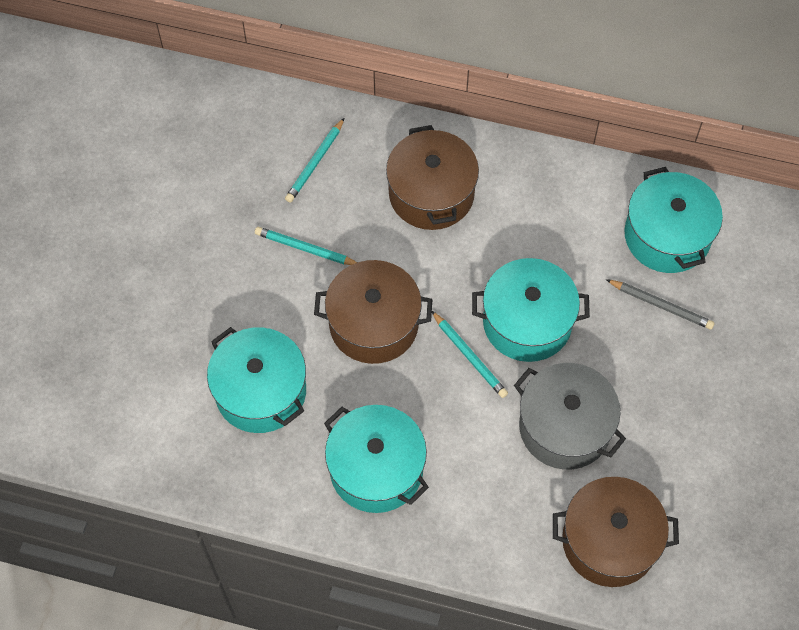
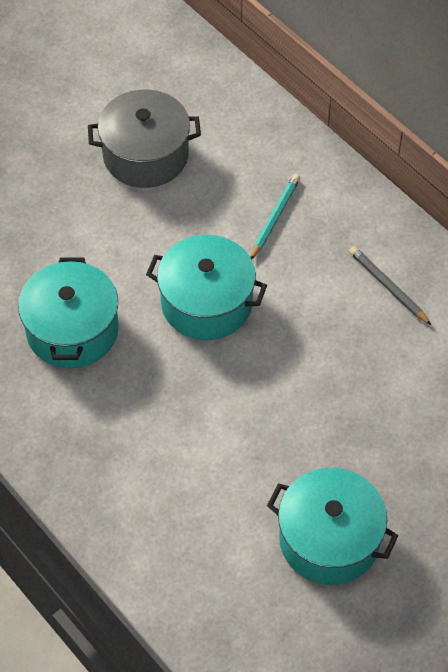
brown pot: [314,260,432,364] [386,125,479,230] [553,477,679,587] = 3 -> none = 0
turquoise pencil: [255,227,357,265] [285,118,344,203] [432,311,508,398] = 3 -> [250,174,300,260] = 1
turquoise pot: [207,327,306,433] [324,405,429,513] [472,258,590,362] [624,167,723,273] = 4 -> [18,257,119,368] [146,235,267,340] [267,468,398,585] = 3

